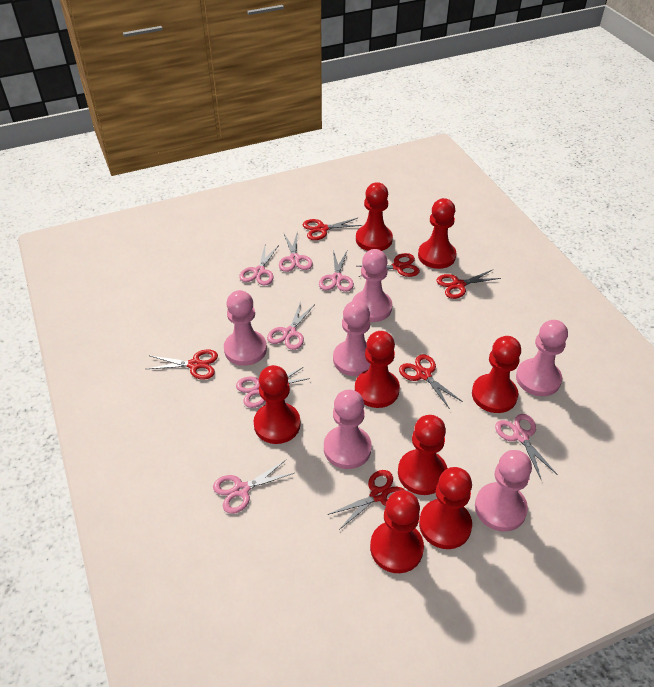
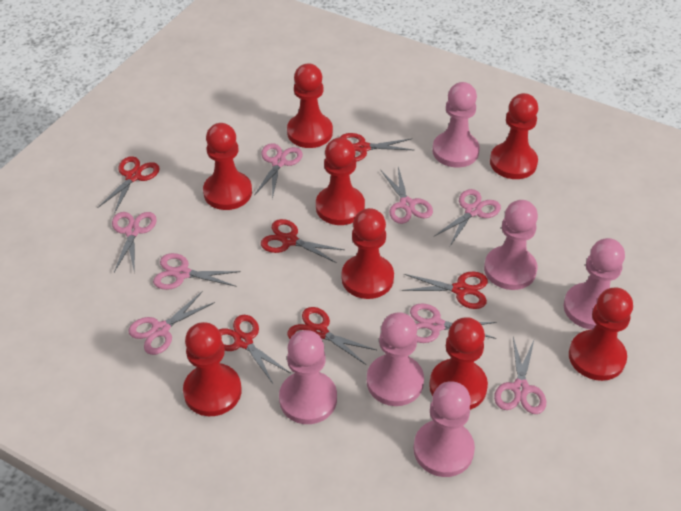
pink scissors: [213,459,294,514] [236,367,310,408] [239,245,279,286] [267,302,315,350] [279,234,313,272] [319,250,354,292] [495,414,558,479] = 7 -> [112,212,157,272] [128,291,215,355] [153,253,241,290] [255,143,303,199] [381,167,433,224] [410,303,497,343] [435,189,501,246] [494,337,546,414] = 8

